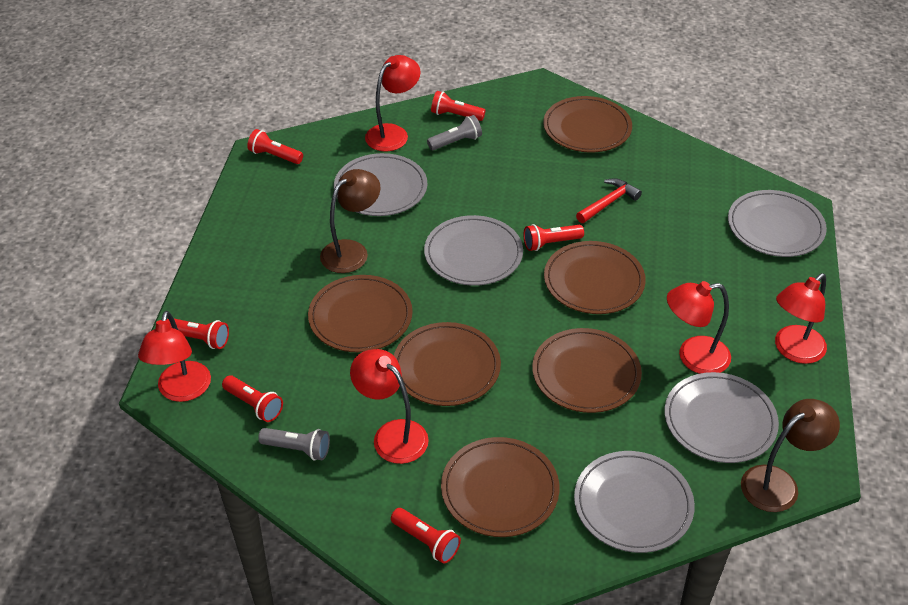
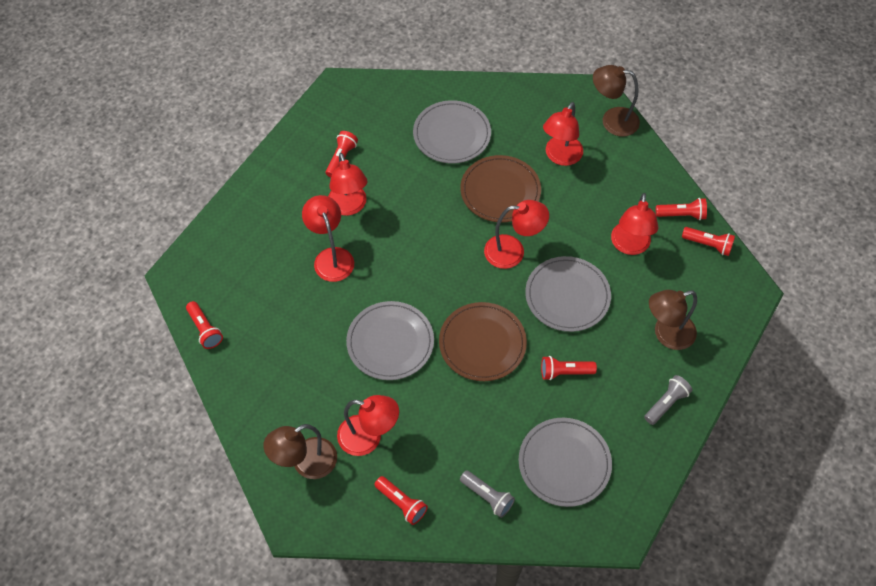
brown lamp: [320,169,380,273] [741,399,840,512] = 2 -> [263,424,337,479] [593,65,640,137] [649,290,697,350] = 3
brown plate: [308,275,413,352] [393,322,501,406] [441,437,560,537] [532,328,642,413] [543,96,632,153] [544,241,646,314] = 6 -> [439,302,527,381] [460,155,541,222] = 2
grey plate: [334,153,427,216] [424,215,523,286] [574,451,695,553] [664,372,779,463] [728,190,827,257] = 5 -> [346,301,434,380] [413,100,491,163] [519,418,612,507] [525,256,611,332] = 4
red hammer: [576,178,642,223] = 1 -> none = 0
red lamp: [138,311,211,402] [350,349,429,464] [365,55,421,152] [667,281,731,374] [775,273,827,364] = 5 -> [302,195,354,282] [328,153,368,216] [337,395,399,456] [484,200,549,269] [543,102,583,166] [611,193,659,255] = 6

